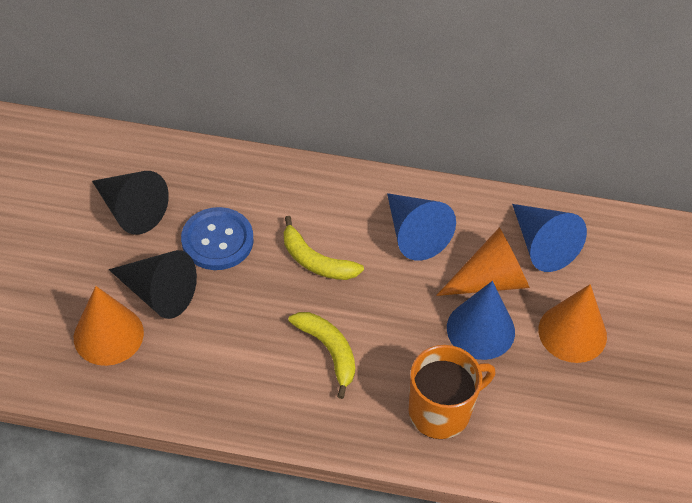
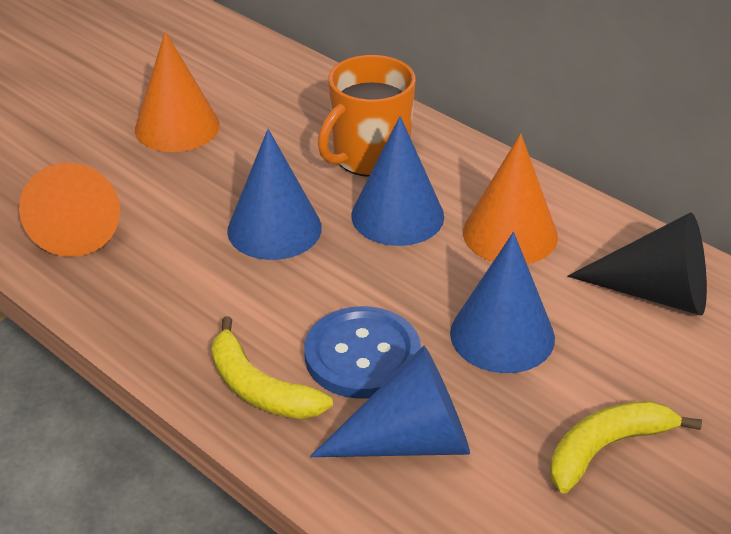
black cone: [92,171,169,235] [109,250,197,319] = 2 -> [567,212,707,316] = 1
blue cone: [387,193,456,261] [447,281,515,360] [512,204,587,272] = 3 -> [227,129,322,260] [310,345,470,457] [351,116,444,246] [450,232,555,373] = 4

